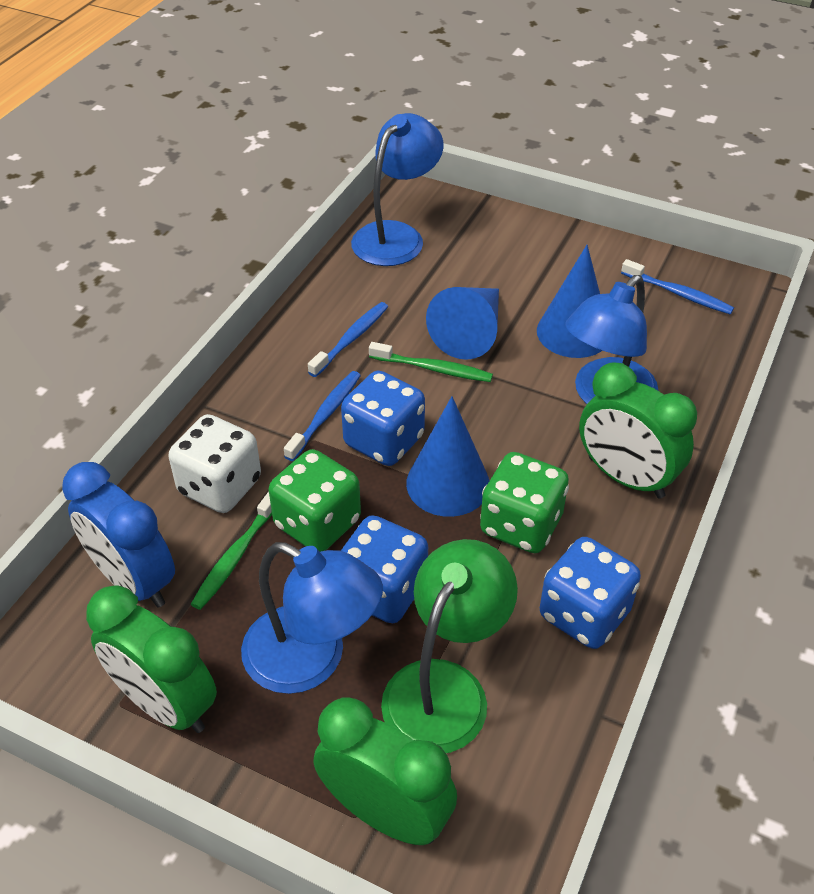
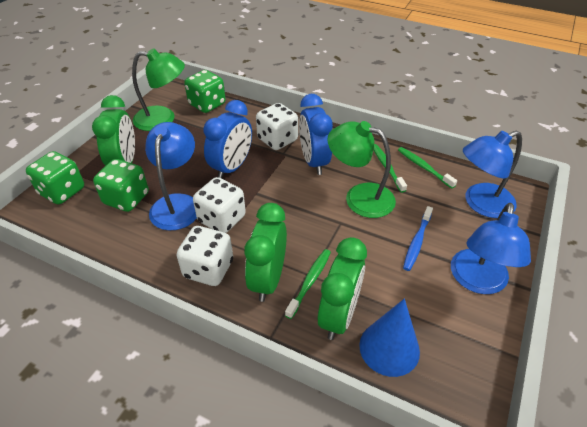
blue clock: [62,462,175,608] = 1 -> [203,100,252,179] [299,94,333,175] = 2
blue cone: [406,396,490,517] [426,287,499,360] [537,245,602,358] = 3 -> [359,299,420,377] = 1
blue dice: [341,371,425,466] [341,515,428,623] [540,537,641,649] = 3 -> none = 0
blue toothbrush: [284,371,361,461] [308,302,388,377] [621,259,734,314] = 3 -> [403,206,433,271] = 1
green dice: [269,449,361,552] [480,452,569,553] = 2 -> [26,151,84,204] [93,159,149,212] [184,70,225,113] = 3
green lamp: [381,539,518,753] = 1 -> [132,49,185,131] [328,121,396,218] = 2
green toothbrush: [191,491,272,610] [369,342,493,382] = 2 -> [285,249,331,319] [374,144,407,193] [398,147,457,189] = 3
white dice: [168,414,261,513] = 1 -> [177,226,233,286] [193,177,246,233] [256,103,298,150] = 3

